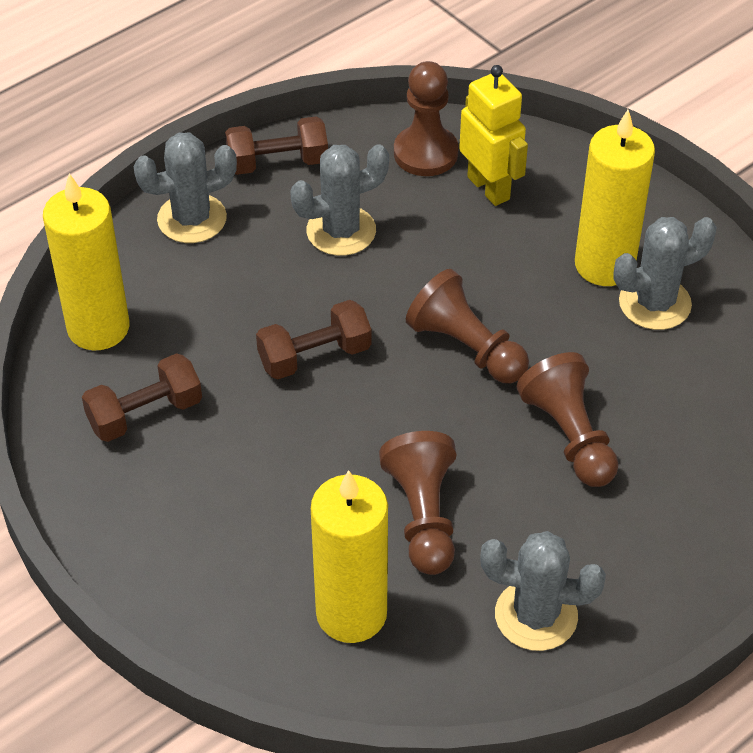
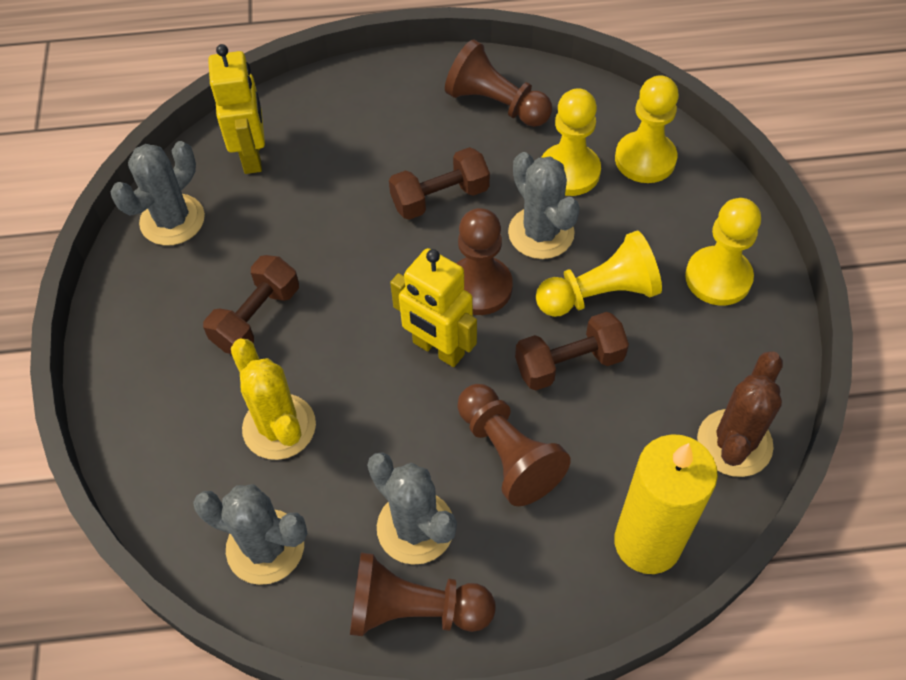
brown cactus: none = 0 -> [697,351,783,477] = 1
yellow cactus: none = 0 -> [231,339,316,460] = 1
yellow candle: [43,173,129,350] [311,470,388,643] [575,110,655,286] = 3 -> [614,434,718,574] = 1
yellow pawn: none = 0 -> [536,231,662,317] [542,88,601,196] [615,75,679,183] [685,198,761,305] = 4
yellow robot: [459,65,528,206] = 1 -> [208,44,265,174] [390,248,477,367] = 2

